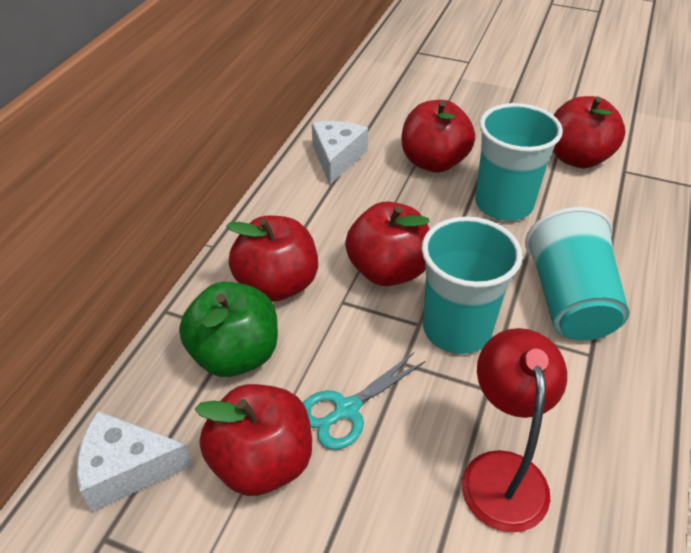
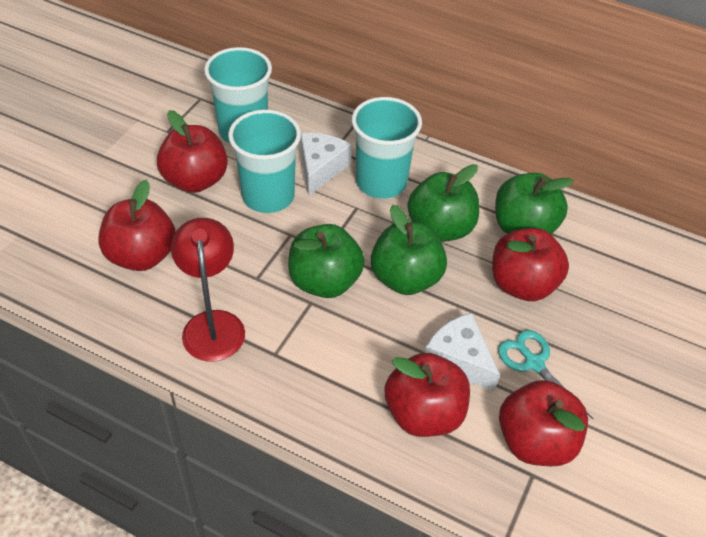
green apple: [179,282,278,377] = 1 -> [288,224,365,298] [371,205,447,295] [407,164,479,242] [495,173,574,234] = 4

